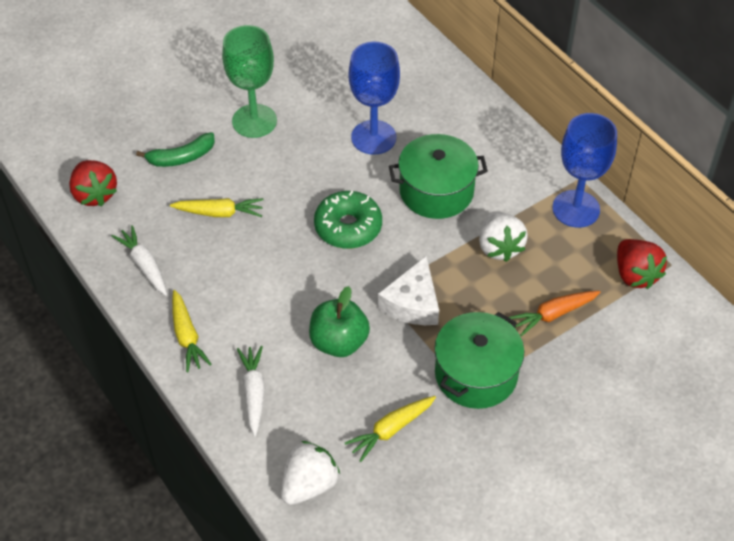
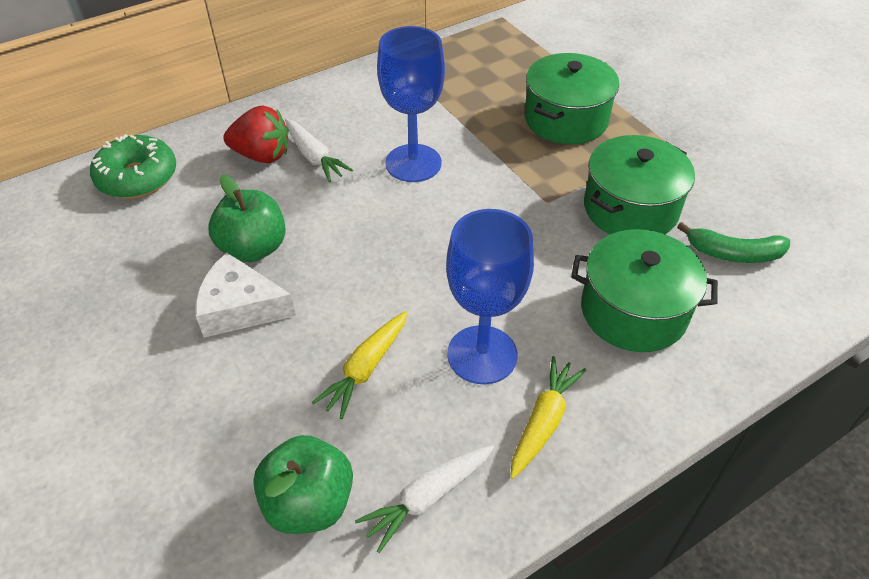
green apple: [309,286,370,357] = 1 -> [208,175,286,262] [253,435,353,534] = 2
green goblet: [222,25,277,138] = 1 -> none = 0
green pot: [389,134,488,219] [434,312,524,409] = 2 -> [524,53,619,144] [571,229,718,352] [584,135,695,234] = 3
orange carrot: [509,291,601,336] = 1 -> none = 0
red strawberry: [69,160,117,206] [617,239,667,289] = 2 -> [223,105,288,163] = 1
white strawberry: [281,441,340,505] [479,211,528,262] = 2 -> none = 0
yellow carrot: [170,198,263,217] [172,290,212,372] [345,396,436,462] = 3 -> [312,311,407,419] [510,356,586,479] = 2

